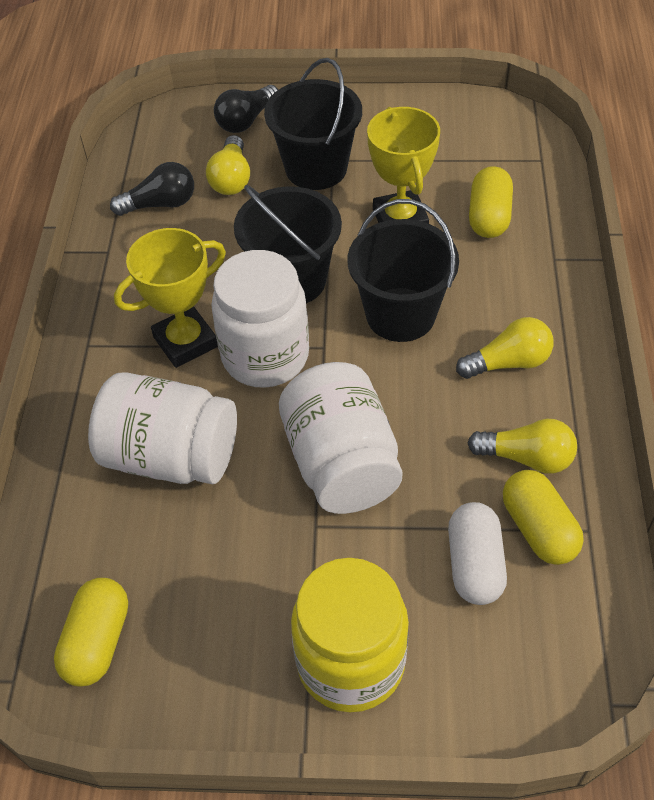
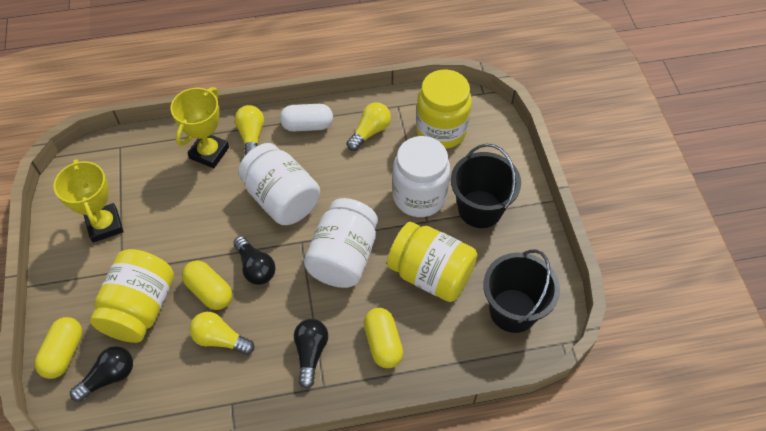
black bucket: [234,185,342,303] [264,58,362,190] [348,199,459,342] = 3 -> [451,144,521,228] [483,249,560,333] = 2
black light bulb: [110,162,194,216] [214,85,278,133] = 2 -> [70,346,133,402] [233,236,276,285] [294,319,328,389] = 3
yellow jar: [291,558,409,712] = 1 -> [90,249,174,343] [387,222,477,302] [416,69,472,149] = 3

